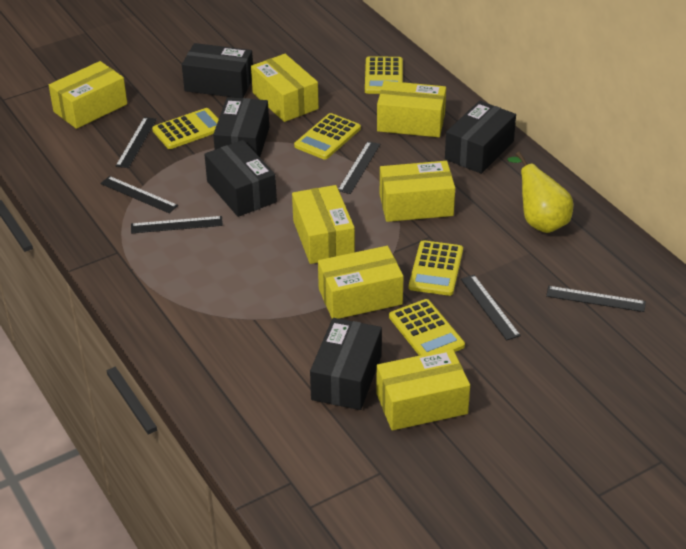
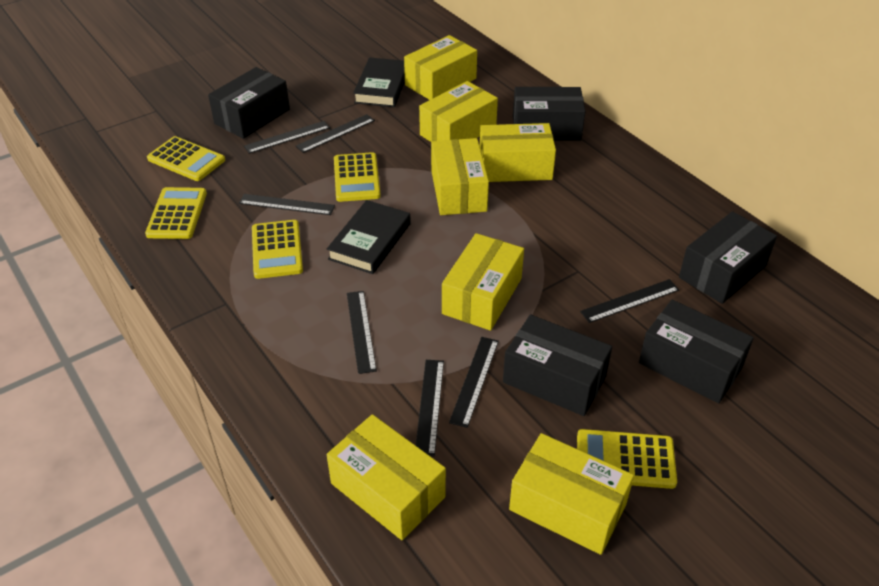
black book: none = 0 -> [327,200,411,274] [353,57,405,107] = 2
black ruler: [100,176,178,213] [116,117,157,168] [131,216,223,234] [338,141,380,194] [461,275,521,341] [546,286,646,312] = 6 -> [239,194,335,215] [244,121,330,154] [295,114,375,153] [347,291,377,374] [416,360,444,456] [449,337,499,428] [580,279,679,323] = 7
yellow pear: [507,152,573,233] = 1 -> none = 0

